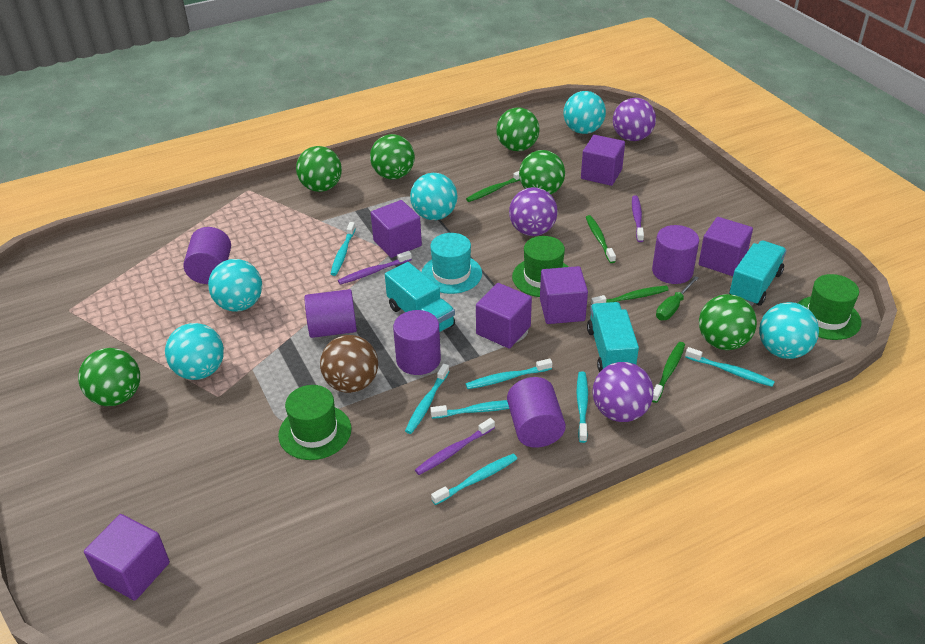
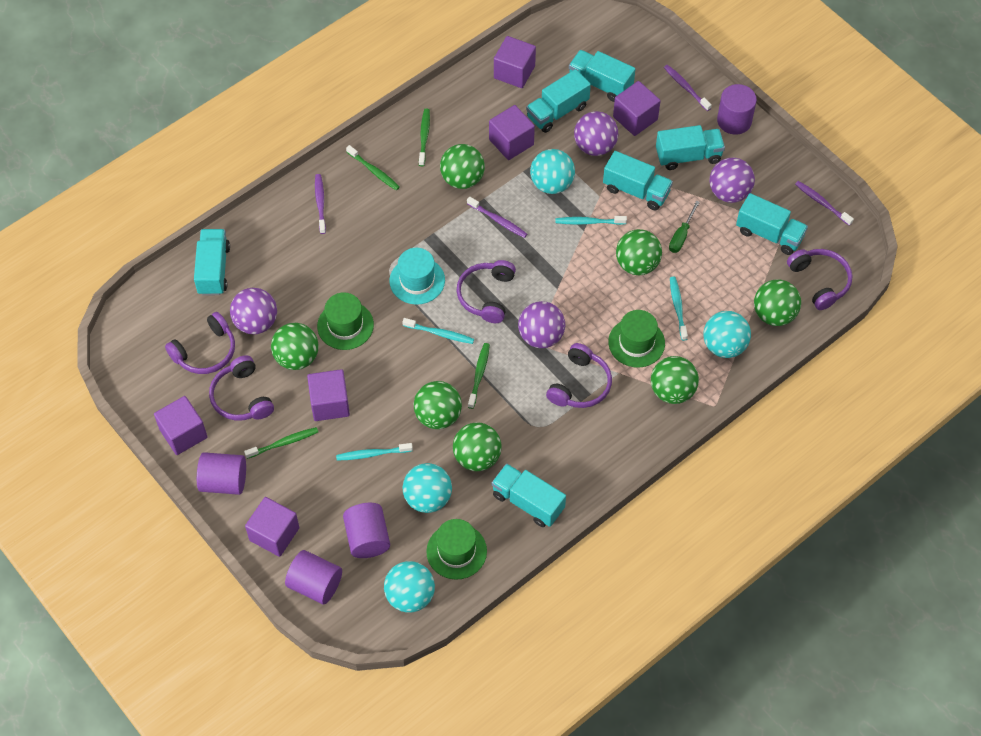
brown ball: [320,335,378,393] = 1 -> none = 0
green ball: [78,348,140,406] [296,146,342,192] [370,134,415,179] [496,107,540,151] [519,150,565,194] [699,294,757,350] = 6 -> [271,323,319,370] [414,381,462,429] [440,144,485,189] [453,422,502,471] [616,229,662,275] [651,356,699,404] [754,279,801,326] = 7
purple ball: [509,187,558,236] [592,362,654,422] [613,98,656,141] = 3 -> [230,288,277,335] [518,301,565,348] [574,111,618,156] [709,158,755,203] = 4
purple cylinder: [183,227,231,284] [304,289,357,338] [393,310,441,375] [507,377,566,448] [652,225,699,284] = 5 -> [197,452,246,495] [285,550,342,604] [343,503,390,558] [717,84,757,134] = 4
purple headphones: none = 0 -> [165,312,235,374] [209,355,274,421] [456,260,516,323] [546,343,612,408] [787,249,852,310] = 5
purple toothbrush: [338,251,412,285] [415,418,495,475] [632,195,644,242] = 3 -> [315,174,326,234] [467,197,527,238] [664,65,712,111] [795,181,854,226] = 4
turquoise ball: [165,323,224,380] [208,259,262,311] [410,173,458,220] [563,91,606,134] [759,302,819,359] = 5 -> [384,561,435,613] [403,463,452,513] [530,149,575,194] [703,311,751,358] = 4
turquoise toothbrush: [331,222,356,276] [405,364,449,434] [430,400,509,419] [431,454,517,505] [466,358,552,389] [577,371,588,443] [685,347,775,387] = 7 -> [336,443,413,461] [402,318,474,344] [555,216,627,225] [670,277,688,341] = 4
turquoise truck: [385,262,455,332] [587,302,639,372] [729,240,787,306] = 3 -> [194,229,230,295] [492,463,566,527] [526,69,591,133] [569,50,635,102] [603,151,673,210] [656,125,725,170] [736,193,808,255] = 7

